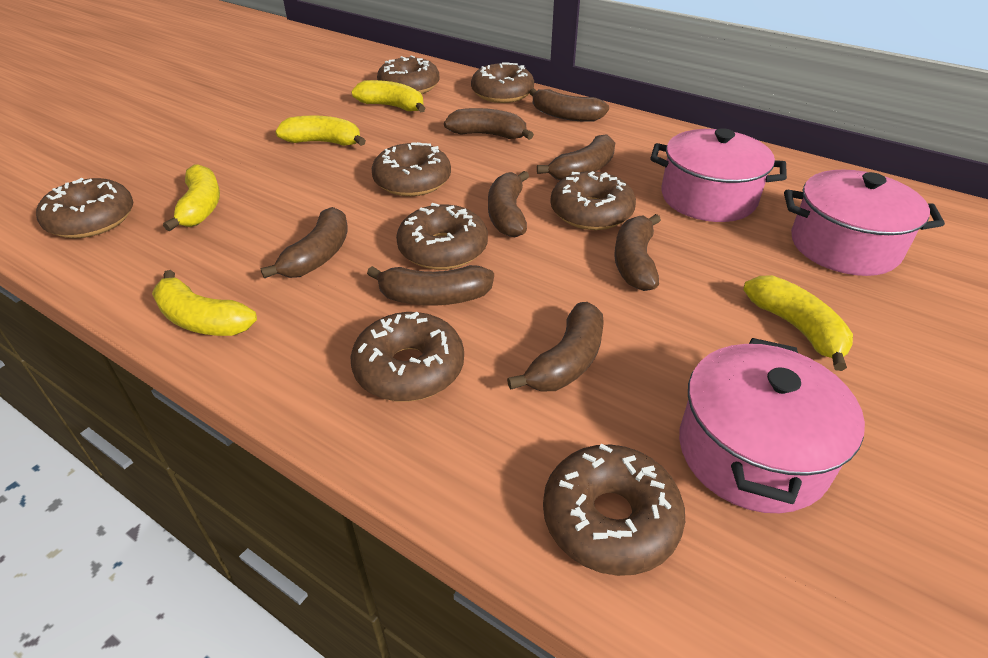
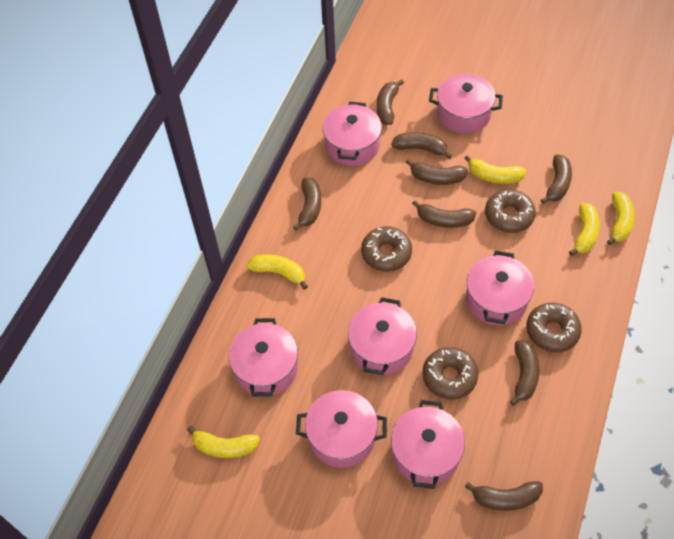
brown donut: [36,178,133,238] [351,312,464,402] [372,142,451,196] [377,55,440,94] [396,203,488,270] [471,62,534,103] [543,443,685,576] [550,171,636,230] = 8 -> [361,226,412,272] [422,347,478,400] [485,189,536,233] [526,302,582,353] = 4
pink pot: [650,128,787,222] [679,338,865,513] [784,170,945,276] = 3 -> [229,318,298,396] [296,390,387,468] [322,102,382,166] [348,297,417,375] [391,400,465,489] [429,74,503,134] [466,251,534,326] = 7

